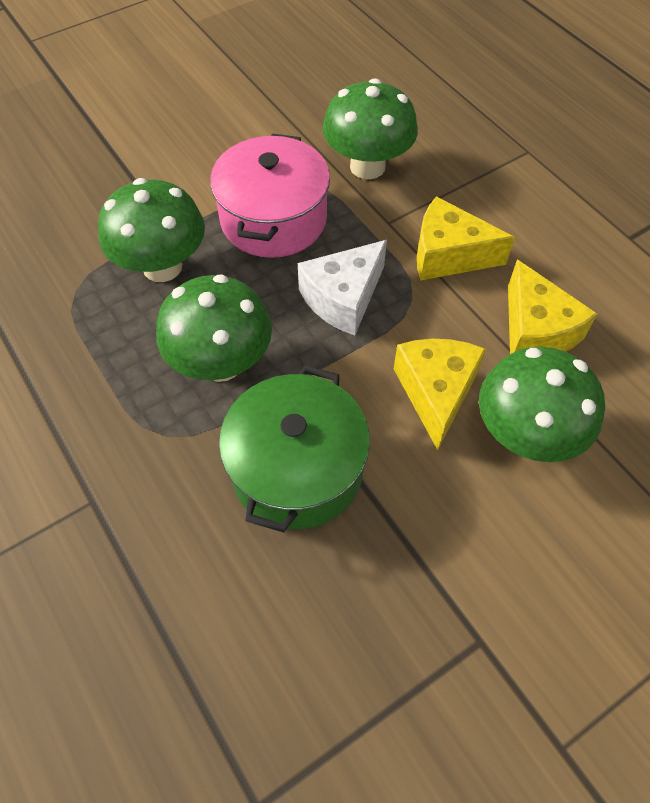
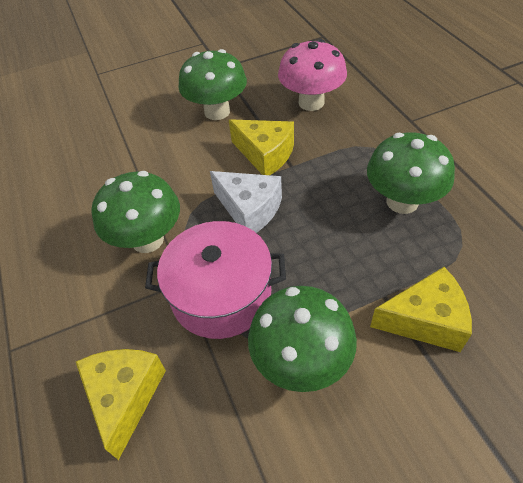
green pot: [219,365,370,533] = 1 -> none = 0
pink mushroom: none = 0 -> [278,39,347,111] = 1

